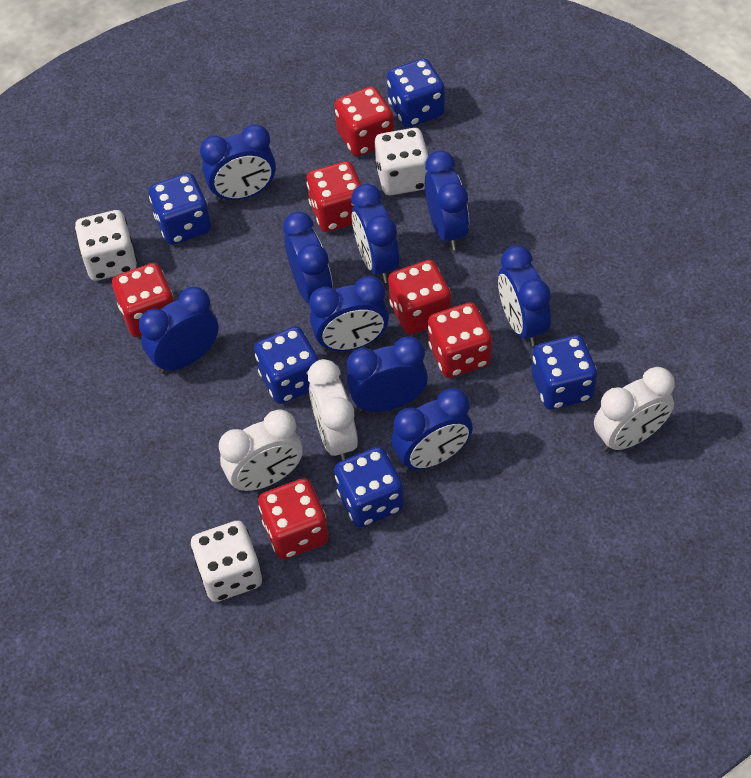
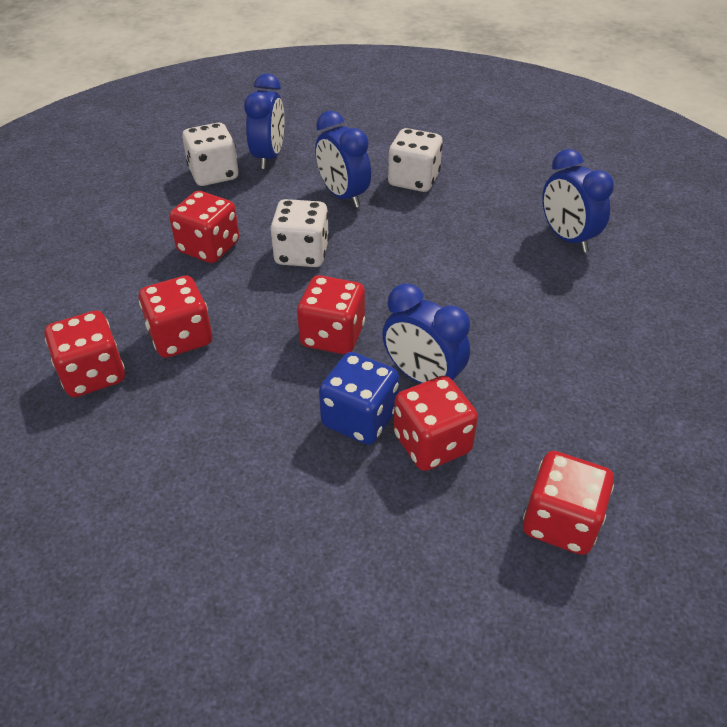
blue clock: [139,287,219,374] [200,124,276,202] [283,211,333,303] [309,276,389,351] [347,336,428,412] [352,184,399,283] [391,388,473,471] [425,151,469,250] [498,245,551,347] = 9 -> [244,73,284,169] [315,111,371,208] [382,284,470,384] [542,149,614,253] = 4
blue dice: [149,173,211,245] [254,326,319,404] [334,447,404,528] [387,58,445,128] [531,335,597,410] = 5 -> [319,352,399,445] = 1
white clock: [219,409,303,492] [308,359,358,461] [594,367,675,452] = 3 -> none = 0

